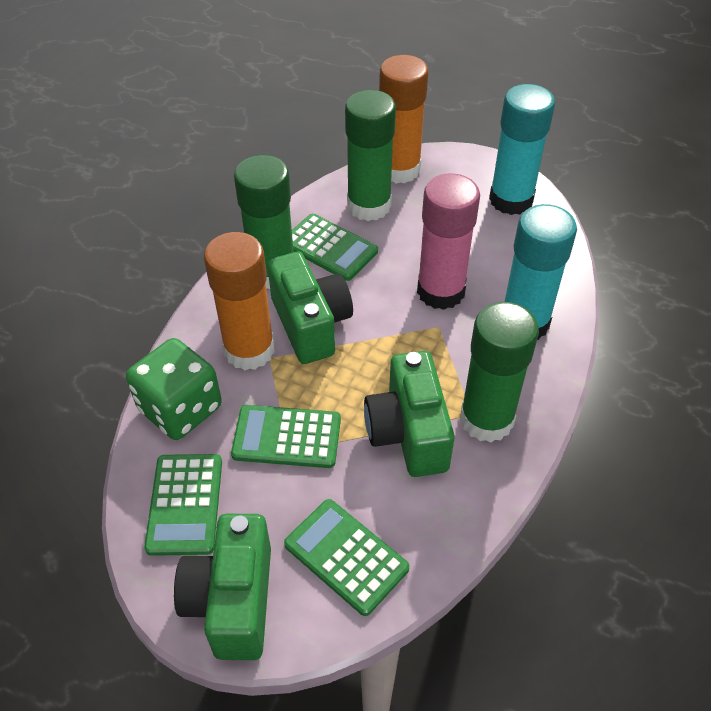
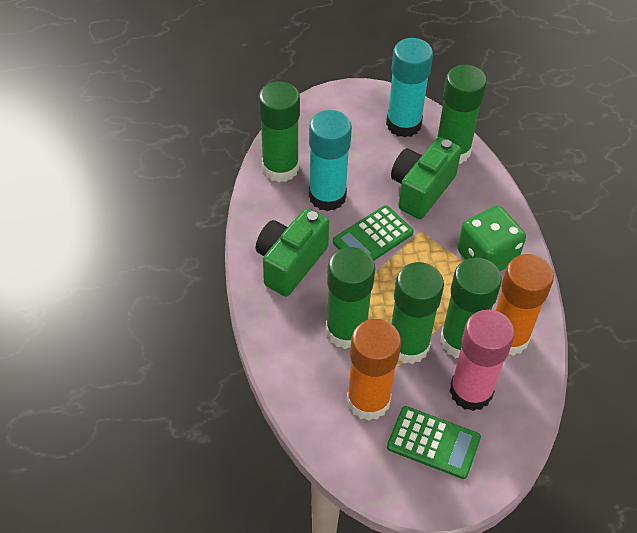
green calculator: [144,454,222,556] [231,405,341,468] [284,499,410,616] [292,214,378,281] = 4 -> [333,205,414,261] [387,406,481,479] = 2
green camera: [174,514,271,660] [267,252,353,364] [364,351,455,477] = 3 -> [256,208,329,296] [391,137,461,219] = 2
green glue stick: [234,155,294,289] [345,90,396,221] [460,302,539,443] = 3 -> [258,81,300,182] [326,247,375,349] [391,262,444,364] [437,65,487,164] [440,257,502,358] = 5

